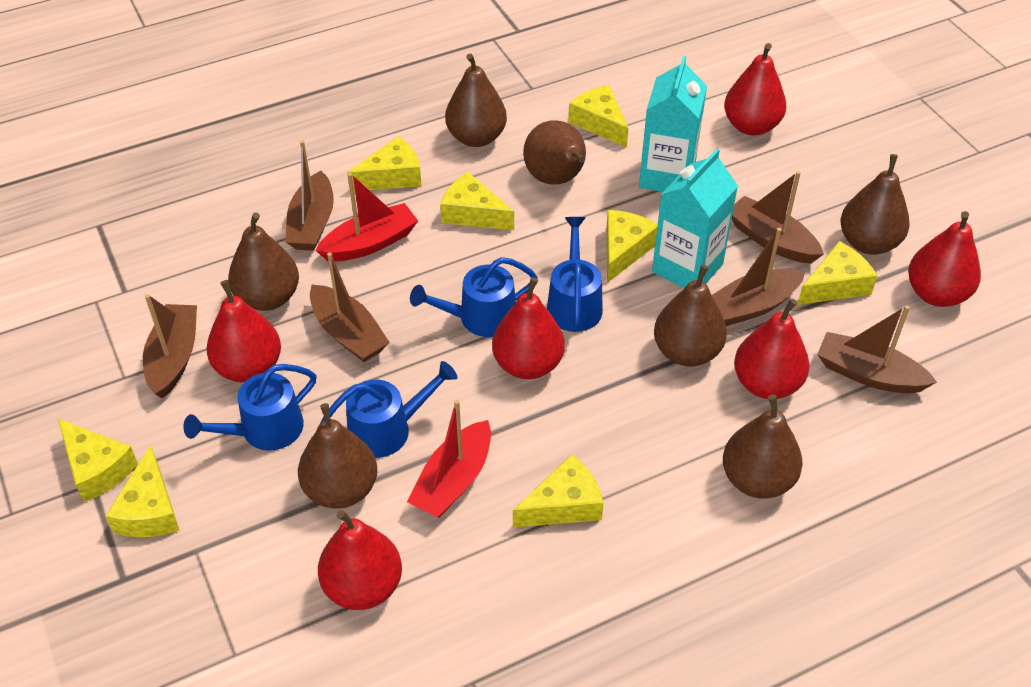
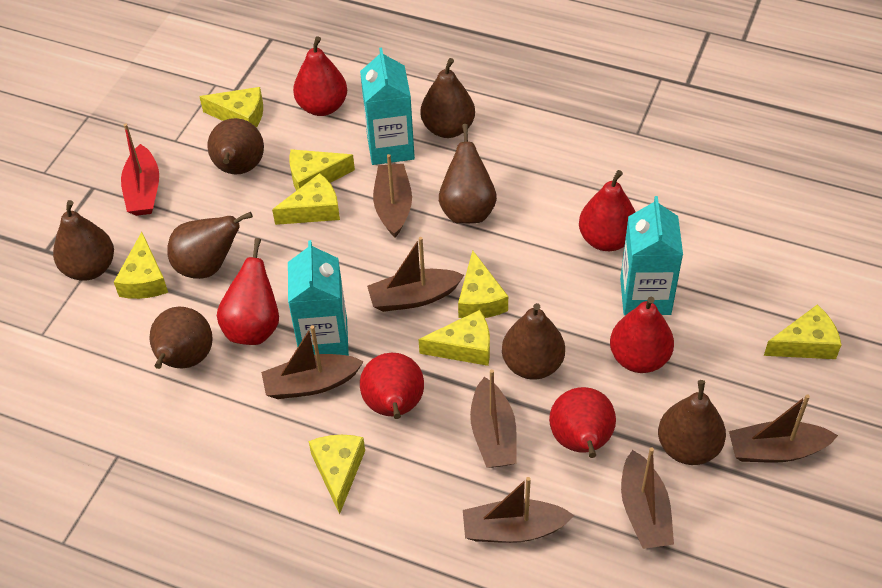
blue watering can: [183,364,316,451] [321,361,457,458] [410,257,538,337] [547,217,603,332] = 4 -> none = 0
brown boat: [143,294,197,399] [285,140,334,251] [310,252,390,362] [712,228,805,326] [732,171,824,264] [817,305,937,393] = 6 -> [261,325,364,399] [367,237,464,312] [373,154,412,238] [463,477,574,543] [470,369,517,468] [621,447,674,549] [729,394,838,463] = 7
brown pear: [228,213,299,311] [298,403,377,509] [445,54,507,147] [523,120,586,184] [654,264,727,366] [723,394,803,499] [841,154,910,255] = 7 -> [53,200,114,281] [149,307,213,369] [167,212,253,279] [208,118,264,174] [420,58,475,138] [439,124,497,224] [502,303,565,380] [658,380,726,465] = 8
red boat: [315,173,418,261] [407,400,491,518] = 2 -> [121,124,159,216] = 1
turquoise carton: [639,56,707,192] [652,149,738,288] = 2 -> [288,240,349,356] [360,48,415,165] [620,196,683,315] = 3

